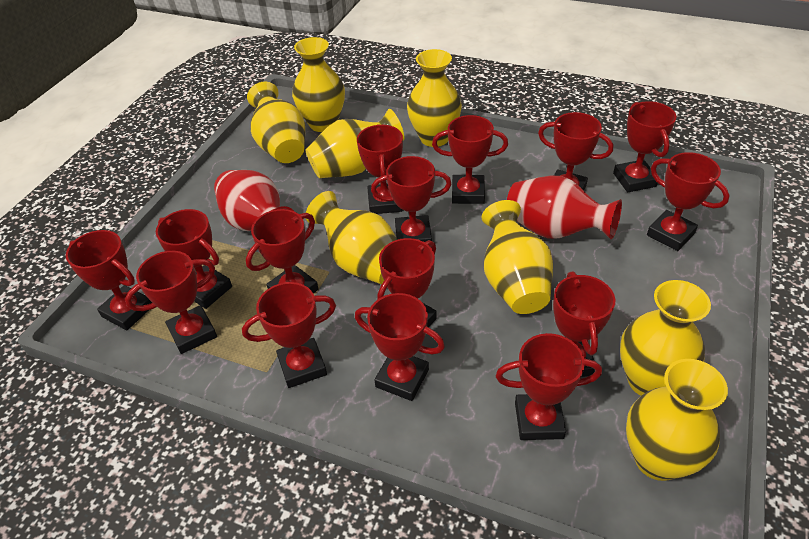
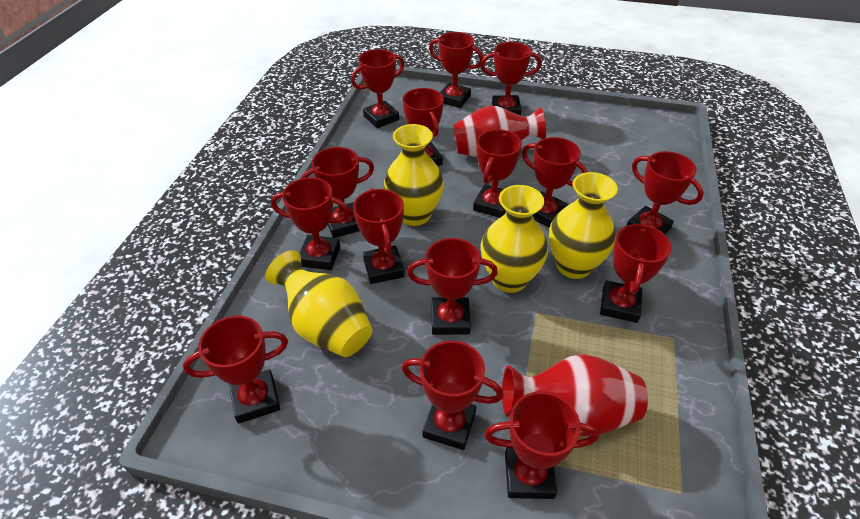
yellow vase: [247,81,305,163] [292,37,345,132] [306,109,404,178] [306,191,397,284] [407,49,462,147] [481,200,553,314] [620,280,711,396] [626,359,728,481] = 8 -> [265,250,372,357] [384,124,444,226] [481,185,548,293] [549,172,618,279] = 4

